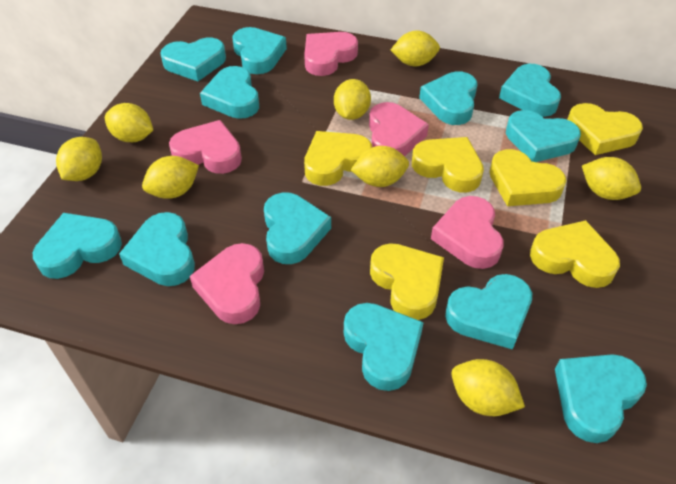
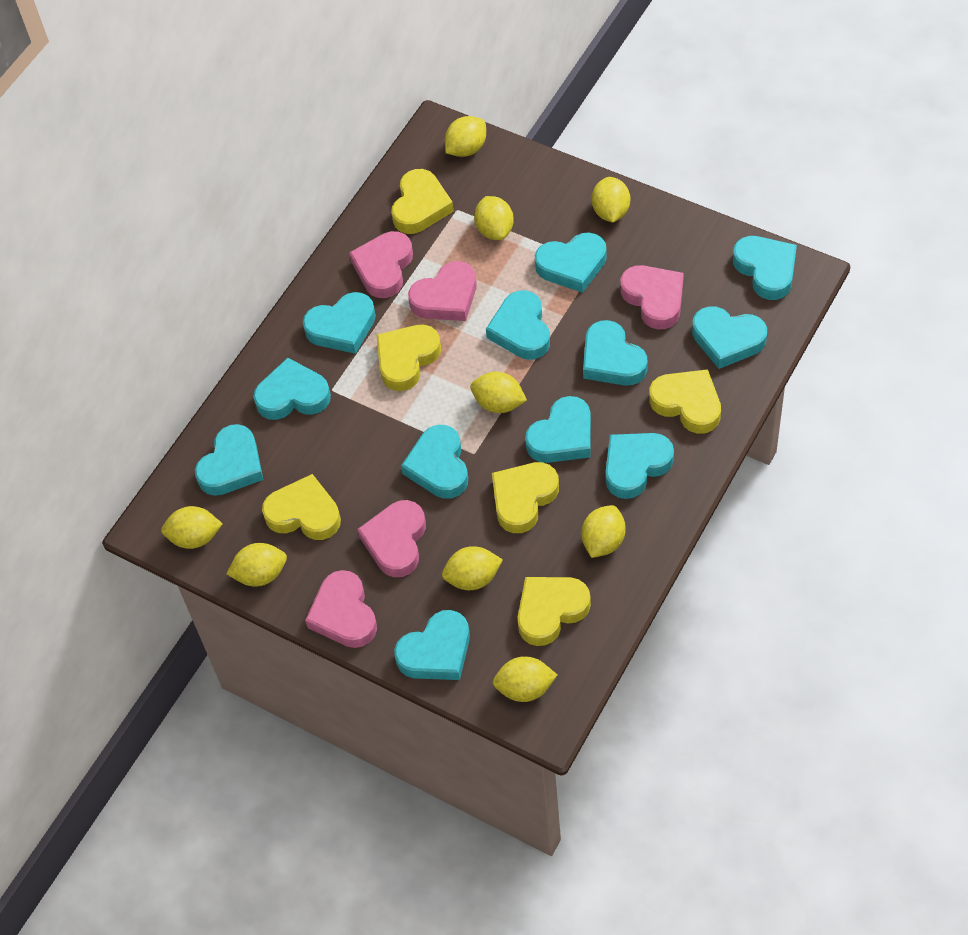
yellow lemon: [56,137,102,181] [105,103,153,142] [142,156,199,199] [334,79,371,120] [351,146,409,187] [391,30,440,66] [451,359,525,416] [582,157,641,200] = 8 -> [161,506,222,549] [226,543,287,587] [442,546,503,590] [445,116,486,157] [470,372,527,413] [474,196,514,240] [493,656,557,702] [581,505,625,558] [592,177,630,223] = 9

